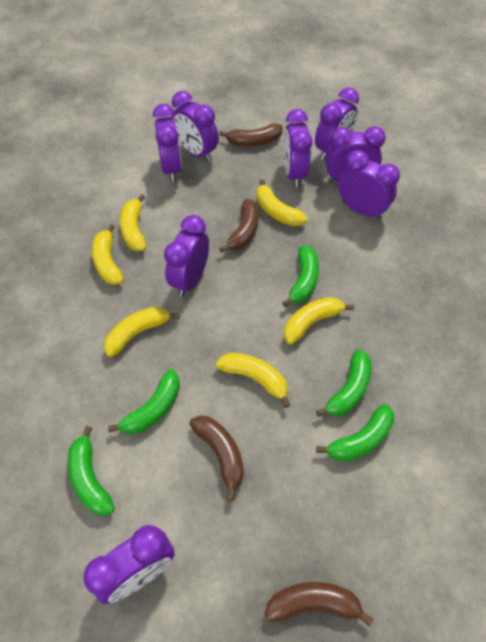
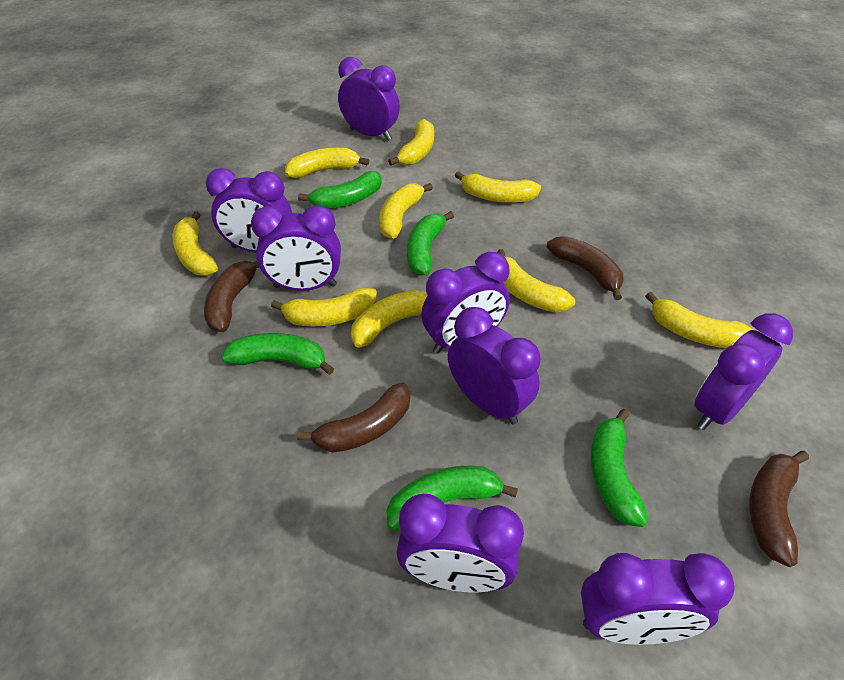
yellow banana: [92,224,124,285] [104,307,179,357] [120,194,146,251] [216,353,290,408] [257,179,308,226] [284,297,354,344] = 6 -> [172,211,218,276] [271,287,377,326] [285,148,369,178] [351,290,428,348] [379,183,433,239] [388,119,434,165] [455,171,541,203] [497,249,575,313] [645,292,753,348] = 9

